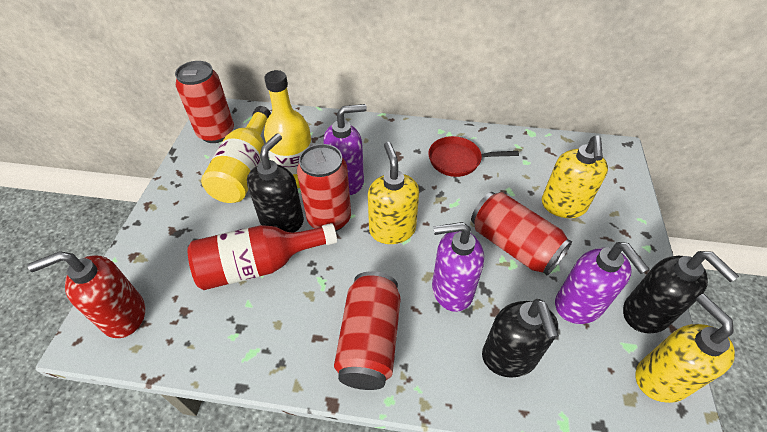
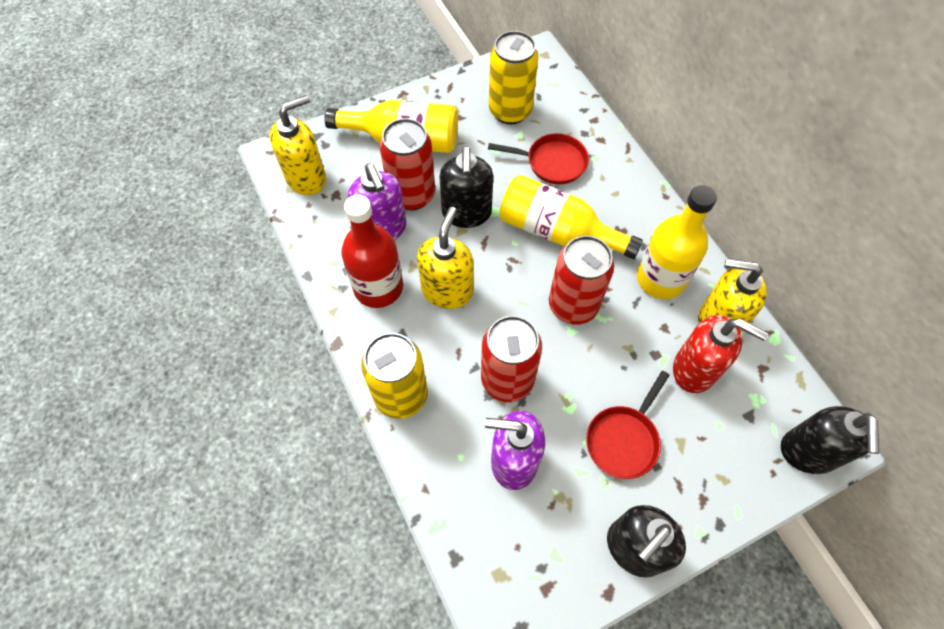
purple soap dispenser: [323,104,367,195] [432,222,484,312] [555,242,649,324] = 3 -> [348,164,406,240] [485,411,545,490] = 2
red can: [175,61,234,143] [297,144,351,231] [334,271,401,390] [471,192,572,275] = 4 -> [380,118,435,210] [481,316,542,402] [549,236,614,325] = 3
red pan: [428,136,519,177] = 1 -> [488,133,589,184] [586,371,670,479] = 2
yellow bottle: [201,106,271,203] [264,70,312,188] = 2 -> [324,100,458,153] [499,175,643,259] [637,185,717,299] = 3
yellow can: none = 0 -> [361,333,428,419] [489,31,539,124] = 2

